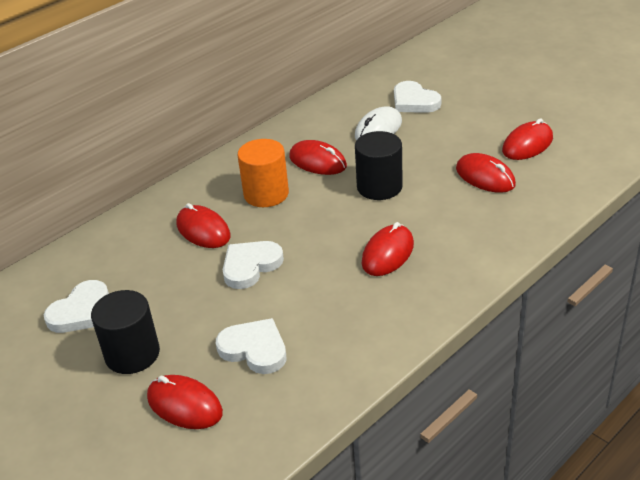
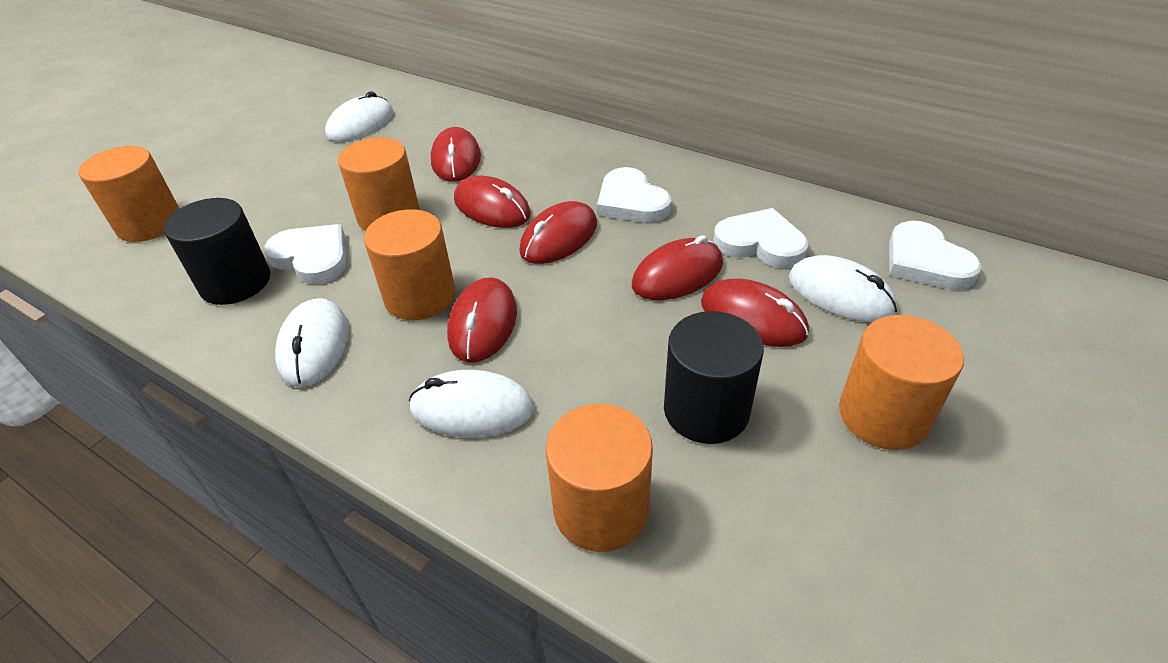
orange cylinder: [237,139,289,207] = 1 -> [78,146,180,242] [338,137,420,231] [364,209,456,320] [546,404,653,552] [839,315,964,450] = 5
white mouse: [355,106,402,141] = 1 -> [275,298,349,387] [325,91,394,142] [409,370,534,438] [789,255,897,322] = 4

